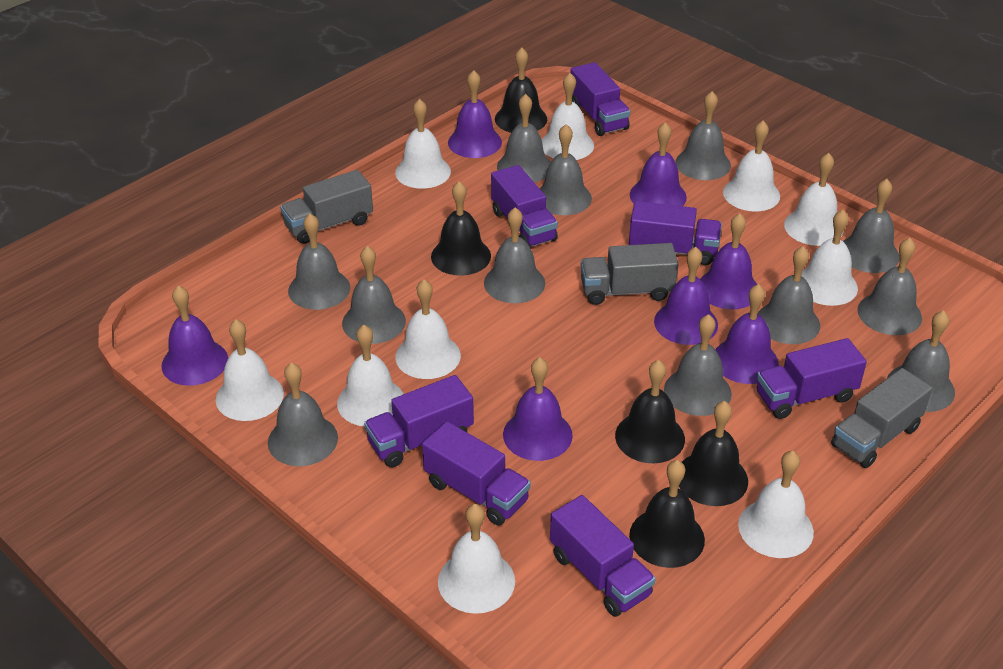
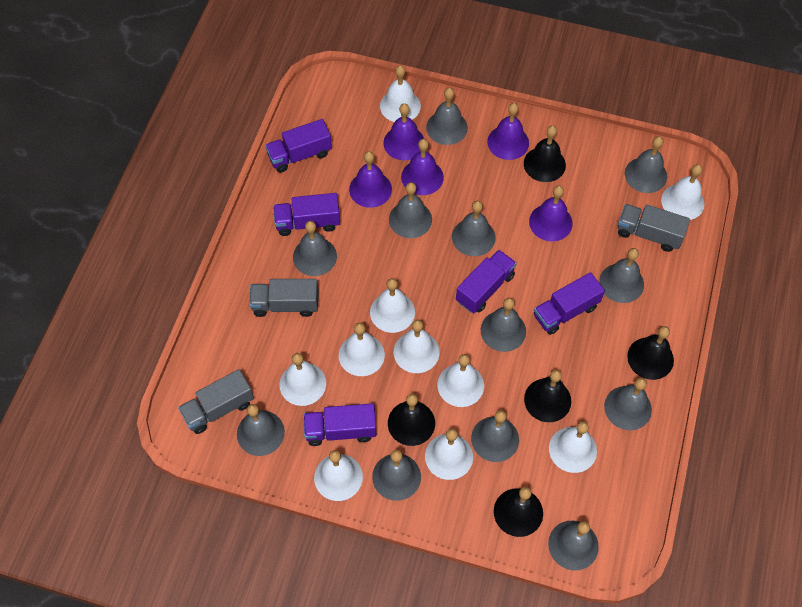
purple bell: [161,285,228,386] [448,70,502,158] [503,357,573,461] [630,122,687,206] [654,247,718,345] [700,213,757,309] [715,284,779,384] = 7 -> [349,151,392,208] [383,103,424,160] [401,139,444,195] [487,103,529,160] [529,185,573,241] = 5
purple truck: [364,375,474,467] [422,421,531,526] [491,165,558,247] [550,495,656,617] [570,62,630,136] [629,201,722,265] [757,338,867,419] = 7 -> [265,119,332,173] [273,193,340,236] [303,403,376,446] [456,250,517,313] [534,272,605,335] = 5

